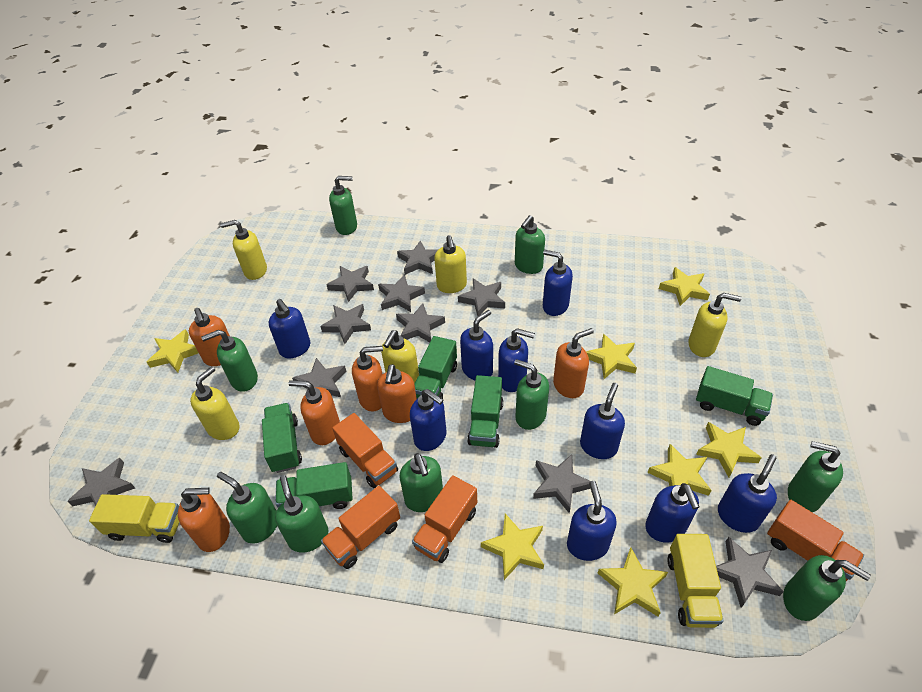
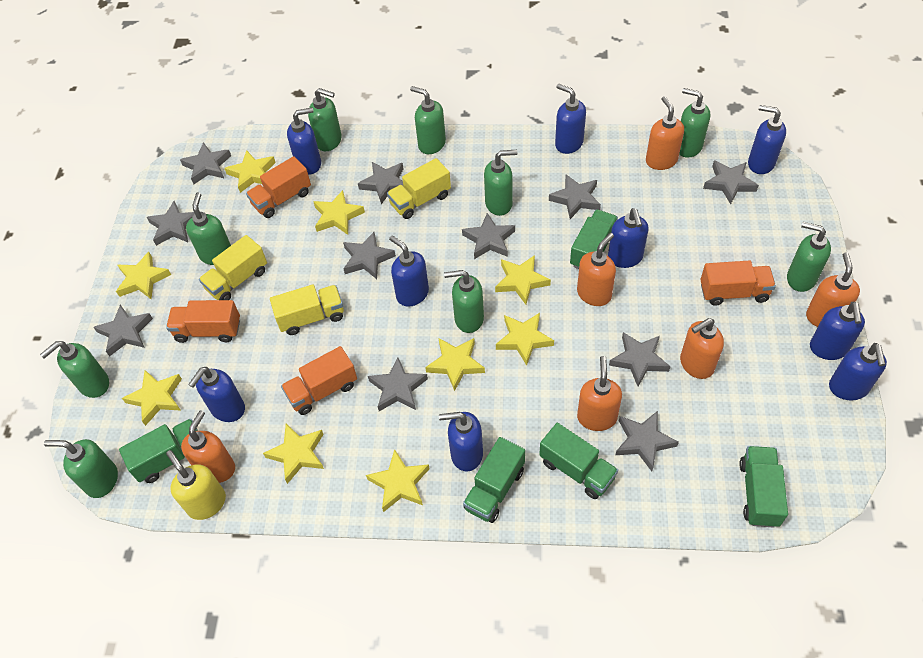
grey star: [67,458,135,506] [292,358,346,397] [320,304,371,344] [326,266,374,302] [378,274,425,312] [396,303,445,342] [397,241,438,275] [458,278,505,316] [533,454,591,513] [716,537,784,607] = 10 -> [93,304,153,357] [147,201,195,246] [180,142,231,184] [343,232,396,279] [358,162,403,204] [368,357,428,411] [462,213,515,259] [549,174,601,219] [609,332,671,386] [616,411,679,471] [703,160,759,204] = 11
yellow soap dispenser: [190,366,240,440] [220,220,267,280] [381,330,419,384] [434,235,467,293] [688,293,742,357] = 5 -> [166,450,226,520] = 1
yellow star: [147,329,198,372] [481,514,544,580] [586,334,637,379] [598,547,668,617] [647,444,712,496] [659,267,710,306] [696,422,762,477] = 7 -> [116,252,171,299] [122,370,182,426] [224,150,276,193] [263,424,324,484] [313,190,365,235] [366,449,430,512] [425,338,485,391] [495,255,551,305] [496,313,554,366] = 9
yellow truck: [89,494,179,543] [668,534,724,628] = 2 -> [199,235,267,300] [270,285,344,335] [387,158,451,219] = 3

